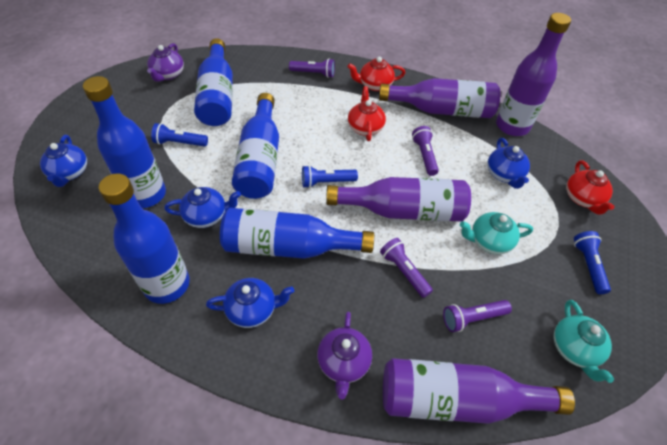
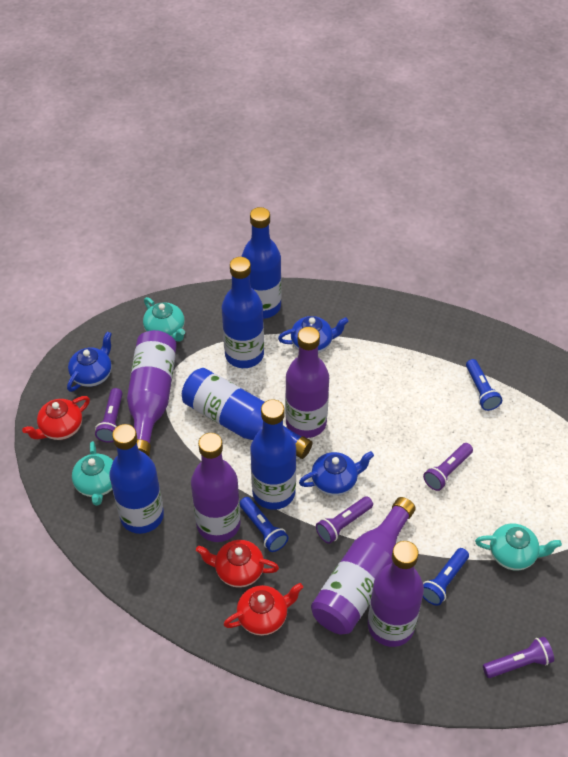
blue teapot: [40,135,87,187] [164,187,241,228] [206,278,294,328] [487,138,530,189] = 4 -> [67,332,112,392] [278,316,349,353] [299,451,374,496] = 3
purple bottle: [326,177,471,222] [379,78,500,118] [383,358,575,424] [496,13,571,136] = 4 -> [127,330,177,457] [191,433,241,542] [285,327,329,438] [311,497,416,634] [368,541,424,647] = 5
purple teapot: [147,43,184,82] [317,312,372,399] = 2 -> none = 0
turquoise teapot: [460,212,533,254] [554,300,614,383] = 2 -> [72,441,113,506] [143,297,185,342] [475,523,562,571] = 3

